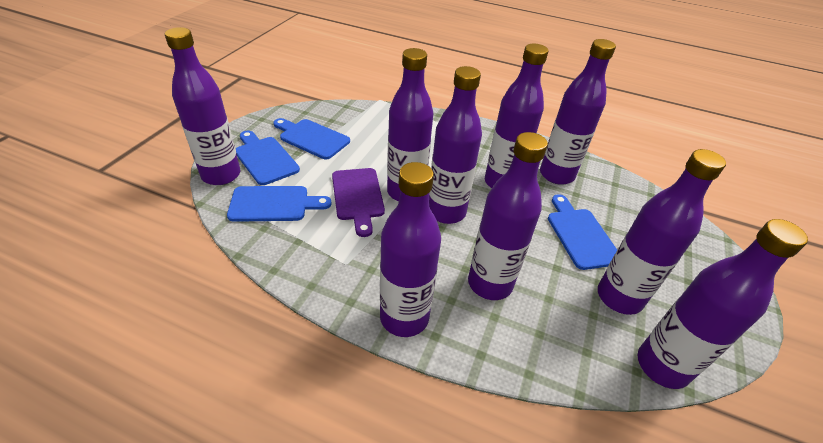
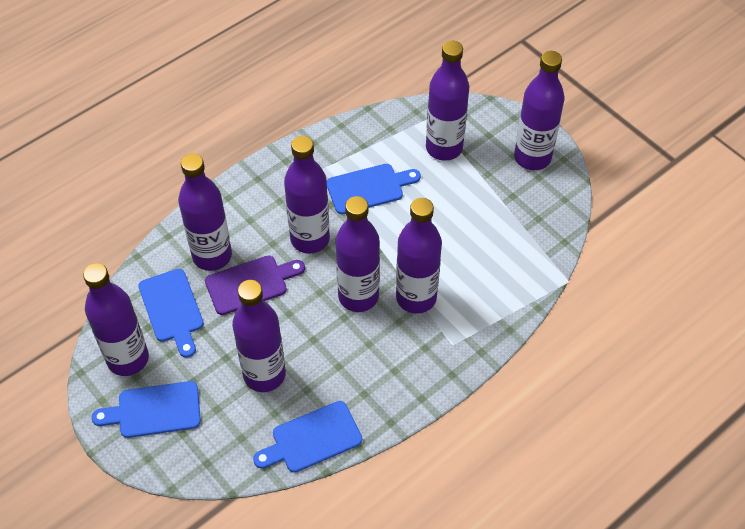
purple bottle: [165,27,240,185] [380,162,441,337] [387,48,434,201] [429,66,482,224] [468,132,548,300] [485,44,549,188] [540,39,616,185] [598,149,726,315] [638,219,808,389] = 9 -> [83,263,149,376] [178,153,232,271] [232,280,286,392] [284,136,330,254] [335,196,380,312] [396,198,442,314] [426,41,469,161] [514,51,564,170] = 8

